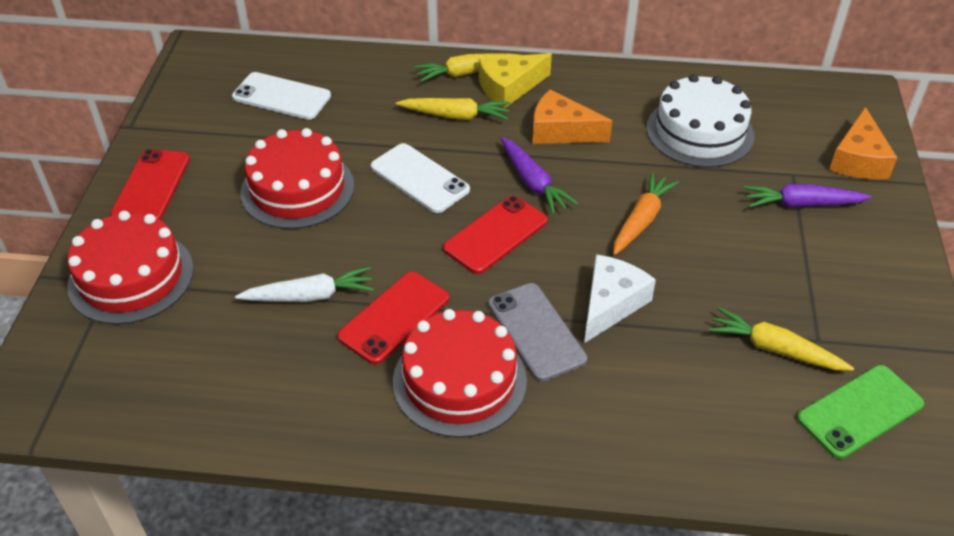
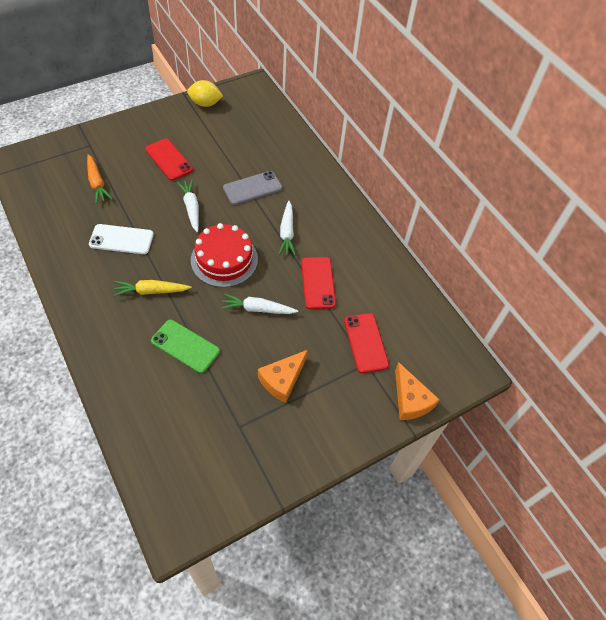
purple carrot: [500,137,578,215] [744,184,872,208] = 2 -> none = 0
red cake: [67,211,194,324] [241,128,354,229] [393,309,527,438] = 3 -> [191,223,258,287] = 1
white cake: [647,74,754,168] = 1 -> none = 0
white carrot: [235,266,374,302] = 1 -> [177,179,199,232] [221,294,298,314] [278,200,296,256] = 3
white cheese: [584,254,656,343] = 1 -> none = 0
white phone: [232,72,331,120] [371,143,470,213] = 2 -> [89,224,154,254] = 1
yellow carrot: [396,98,510,120] [414,53,519,82] [709,307,854,371] = 3 -> [113,280,192,296] = 1
yellow cheese: [479,53,552,108] = 1 -> none = 0
yellow lemon: none = 0 -> [187,80,223,107] = 1

